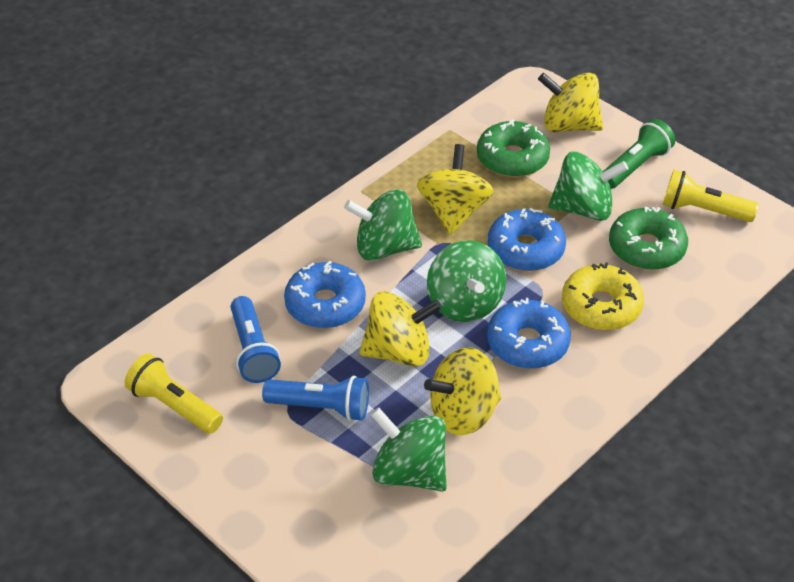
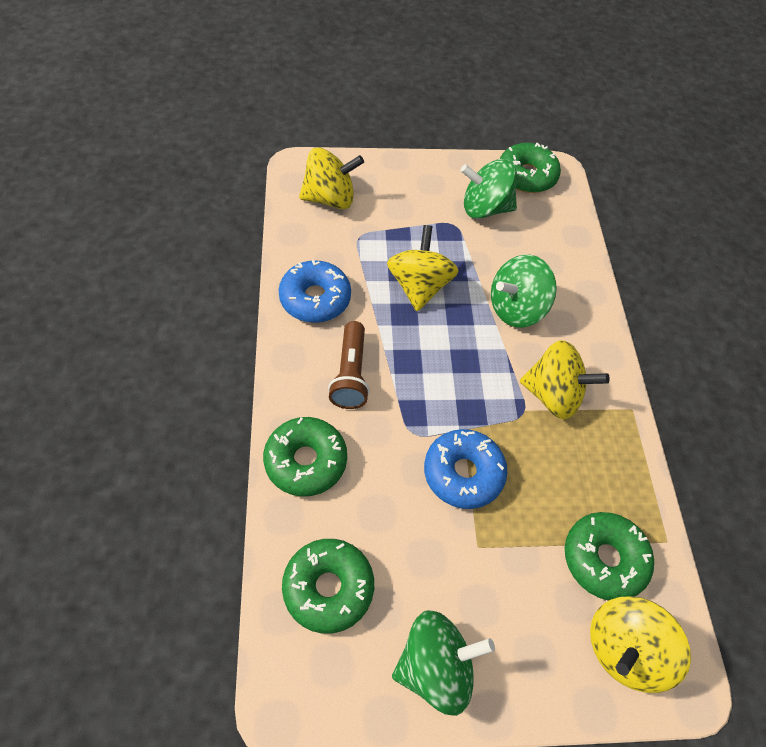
blue donut: [284,261,366,328] [487,298,571,369] [488,208,566,271] = 3 -> [279,260,351,323] [424,429,507,509] = 2
blue flashlight: [231,296,281,383] [262,375,369,421] = 2 -> none = 0
brown flashlight: none = 0 -> [328,321,370,409] = 1
green donut: [477,119,550,177] [609,206,688,270] = 2 -> [263,417,347,497] [282,539,374,634] [500,142,561,193] [565,512,654,601] = 4
green flashlight: [603,119,675,189] = 1 -> none = 0
green spinning top: [344,189,422,261] [371,407,447,491] [427,240,506,322] [548,151,628,221] = 4 -> [392,610,495,716] [460,159,517,219] [491,255,557,328] = 3
yellow donut: [562,263,644,331] = 1 -> none = 0
yellow flashlight: [124,353,223,434] [663,170,759,222] = 2 -> none = 0

